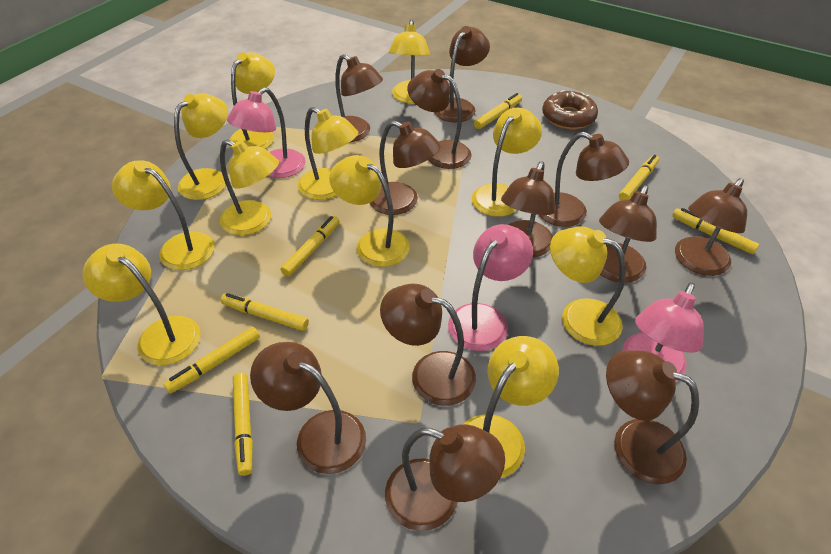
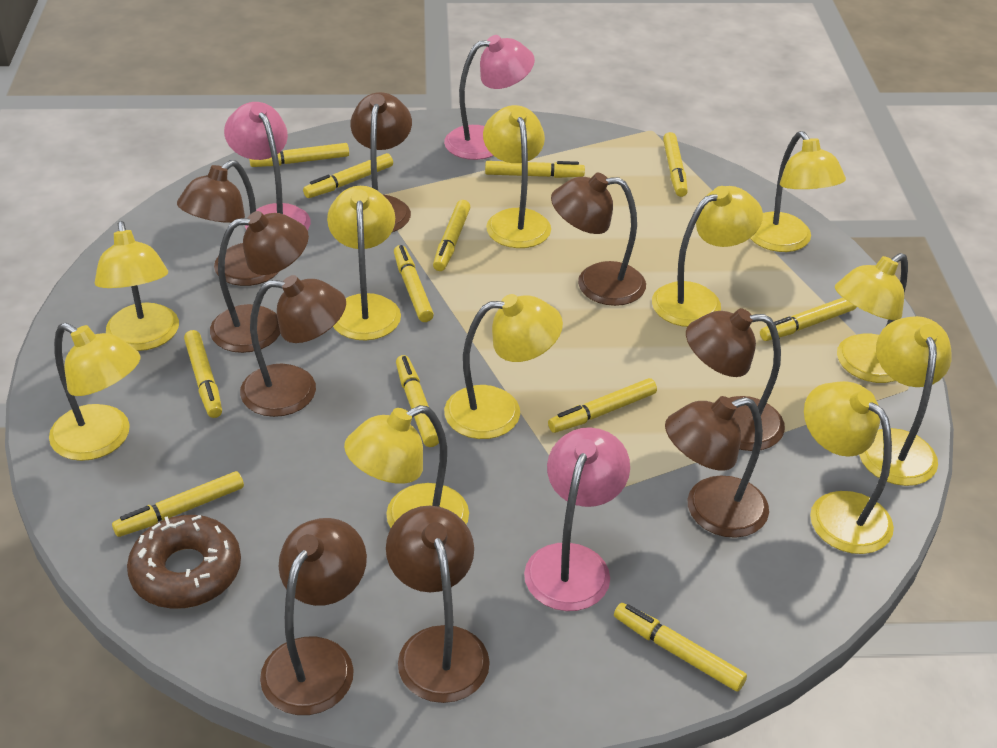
brown lamp: [250,342,366,474] [335,54,383,142] [370,121,441,215] [380,284,476,406] [385,424,505,531] [407,69,472,169] [434,26,490,122] [501,161,556,258] [539,132,629,227] [599,185,657,283] [606,350,699,484] [675,178,747,276] = 12 -> [177,160,279,286] [210,211,309,353] [240,275,346,417] [260,518,367,715] [350,92,412,232] [386,506,490,703] [551,173,646,306] [665,396,769,538] [686,308,785,451] = 9
yellow marker: [164,327,260,394] [220,293,309,331] [233,373,253,476] [280,216,340,277] [474,93,522,129] [619,155,659,200] [672,208,759,254] = 7 -> [112,471,244,537] [184,330,222,418] [249,143,349,167] [303,153,393,198] [394,245,434,322] [396,355,439,447] [433,200,470,271] [485,161,585,178] [548,378,657,433] [614,603,747,692] [663,132,688,197] [760,297,856,341] = 12

